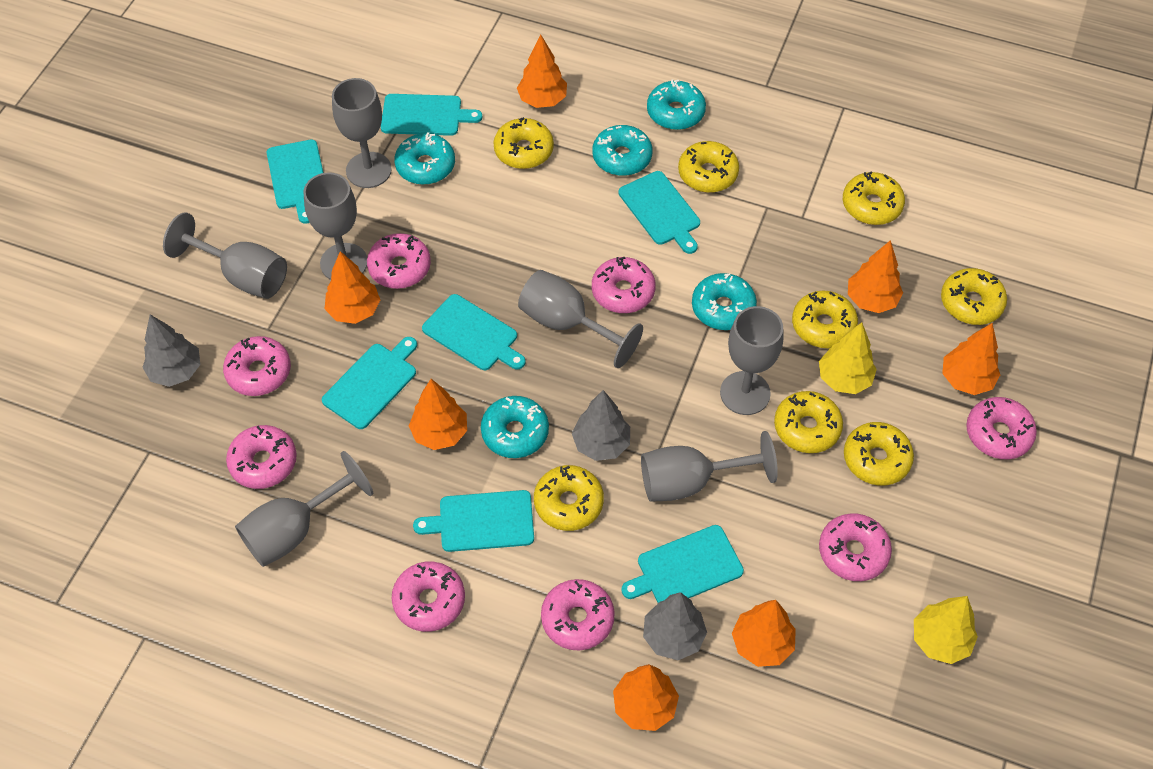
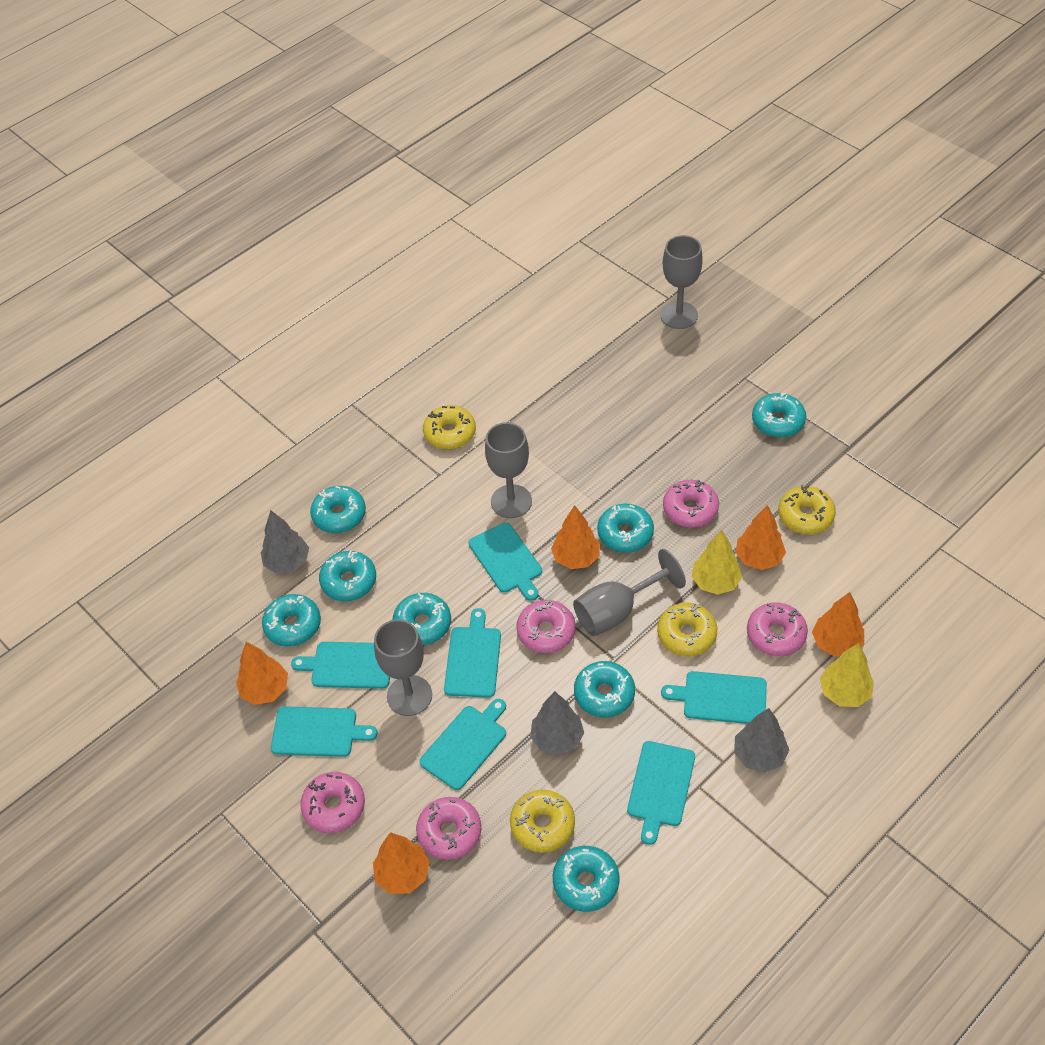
grey goblet: [163,212,287,299] [235,451,373,567] [303,172,367,280] [332,78,392,188] [518,270,643,368] [641,431,778,502] [720,306,783,415] = 7 -> [374,619,432,716] [485,422,532,518] [573,549,686,636] [660,235,703,329] = 4
orange tree: [325,251,380,324] [409,379,467,450] [517,35,567,108] [613,664,679,731] [732,600,796,667] [848,240,903,313] [942,323,1000,395] = 7 -> [236,642,288,705] [373,832,430,894] [551,505,600,569] [736,505,786,570] [812,592,864,656] = 5
pink donut: [223,336,291,396] [226,425,297,489] [367,233,431,289] [392,561,465,632] [541,579,615,651] [592,257,656,313] [819,513,892,581] [966,397,1037,459] = 8 -> [300,772,365,833] [416,797,481,860] [516,600,576,653] [663,480,719,528] [747,602,808,656] = 5
turquoise donut: [394,132,455,185] [481,396,549,458] [592,125,653,176] [647,79,706,130] [692,273,757,330] = 5 -> [262,594,321,647] [310,486,366,533] [319,550,376,601] [393,593,451,645] [553,846,620,912] [574,661,635,718] [597,504,654,553] [752,393,806,438] = 8
yellow donut: [493,117,554,169] [534,465,604,531] [678,141,739,193] [774,391,843,453] [792,291,858,348] [843,171,905,225] [844,422,914,485] [941,268,1007,325] = 8 -> [423,405,476,450] [510,790,575,853] [657,602,717,656] [778,485,836,534] = 4

